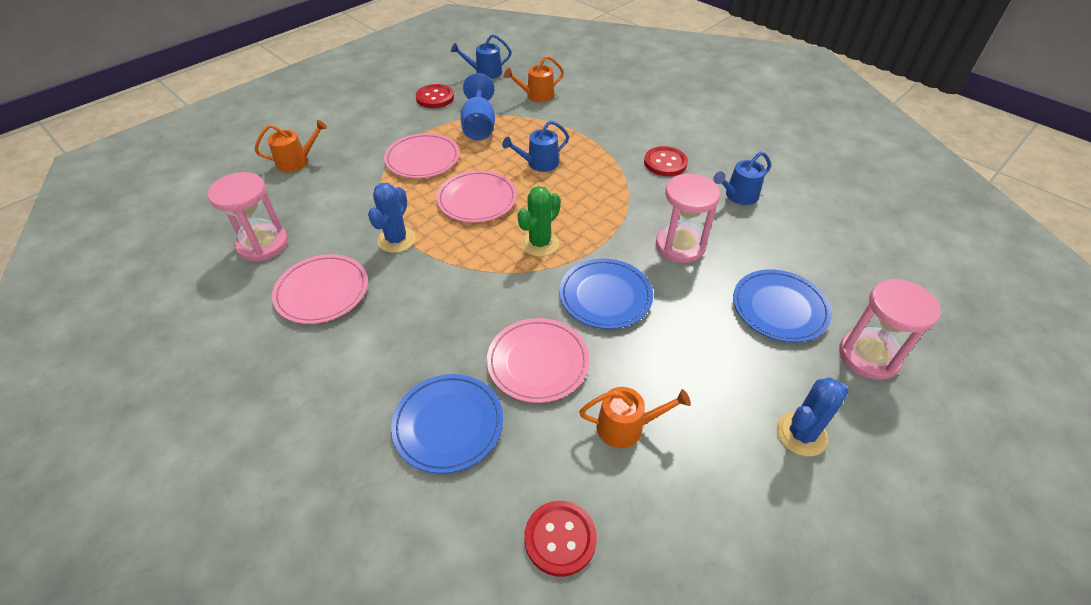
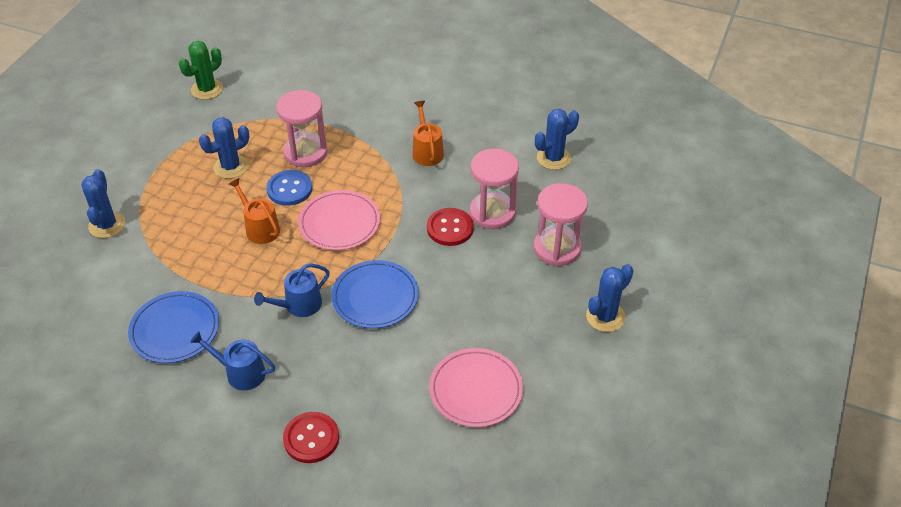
blue button: none = 0 -> [266,170,312,206] = 1
blue cactus: [368,183,416,253] [776,378,849,457] = 2 -> [81,169,125,238] [199,117,249,179] [535,109,579,170] [586,264,633,332] = 4
blue goblet: [460,73,495,140] = 1 -> none = 0
blue plate: [391,374,503,474] [559,258,653,329] [733,269,832,343] = 3 -> [128,291,219,363] [331,260,419,329] = 2
blue watering can: [451,34,512,79] [502,120,569,172] [713,151,771,205] = 3 -> [190,331,275,390] [254,264,330,317] = 2
orange watering can: [255,120,327,172] [504,56,564,102] [579,387,691,448] = 3 -> [229,178,280,244] [412,101,444,166] = 2
pink plate: [272,254,368,324] [384,133,460,178] [436,170,517,223] [487,318,590,403] = 4 -> [298,190,380,250] [429,348,523,427] = 2
red button: [416,84,454,108] [524,501,597,577] [644,146,688,176] = 3 -> [283,412,339,463] [427,208,474,246] = 2

